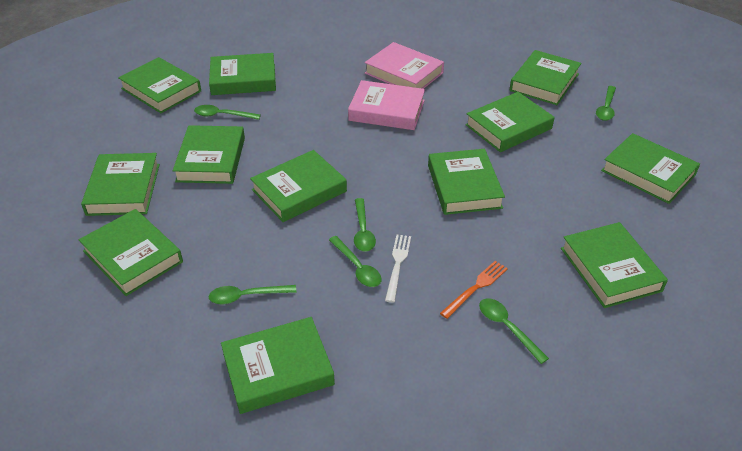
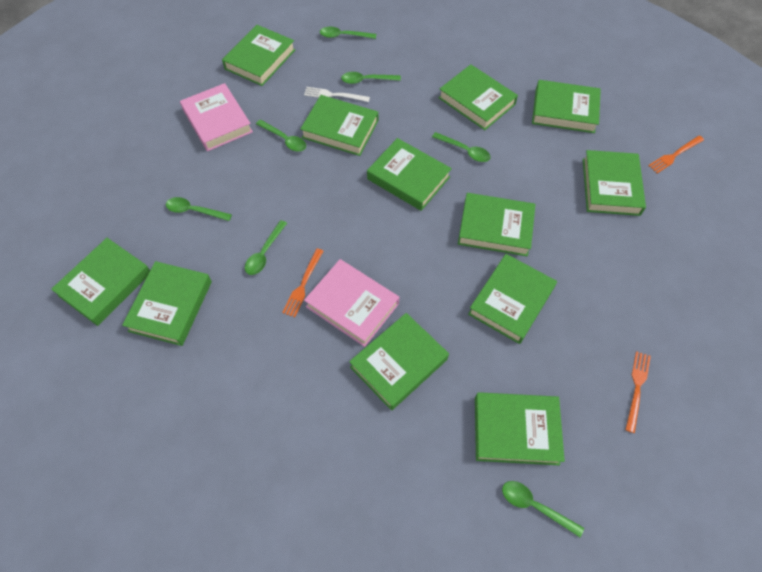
green spoon: [194,105,261,120] [209,285,297,304] [329,236,382,287] [354,198,376,252] [479,298,549,364] [596,86,616,121] = 6 -> [166,197,232,221] [245,220,287,275] [256,120,306,152] [320,27,376,39] [341,72,401,84] [432,132,491,162] [502,481,584,537] = 7
orange fork: [440,261,508,319] = 1 -> [282,248,323,317] [625,351,651,433] [648,135,704,173] = 3

